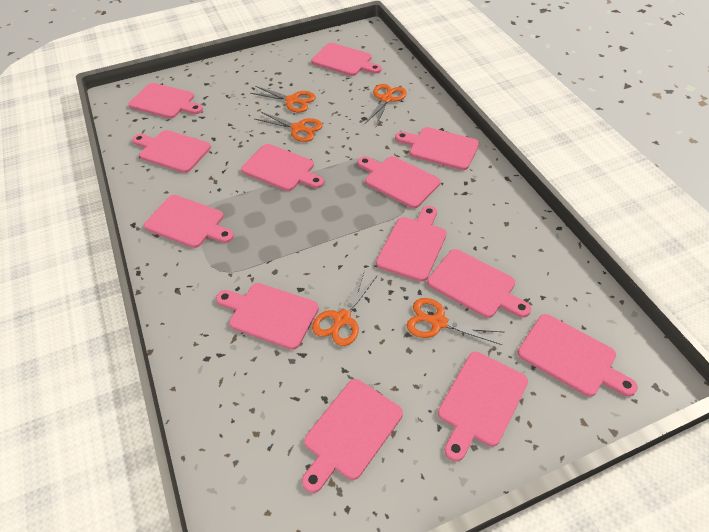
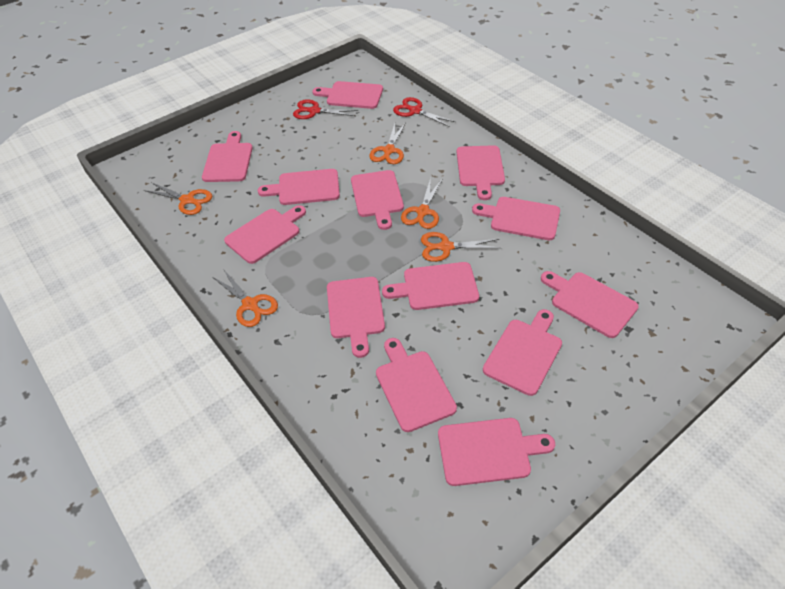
red scissors: none = 0 -> [293,99,358,119] [393,97,455,127] = 2

